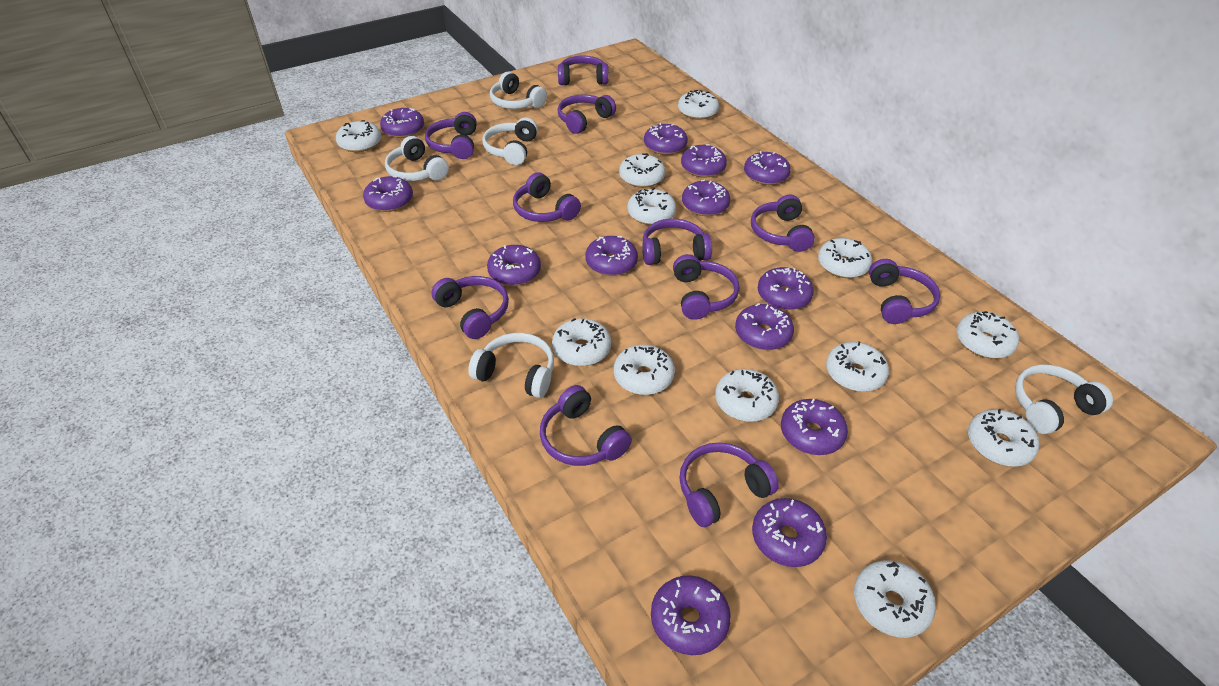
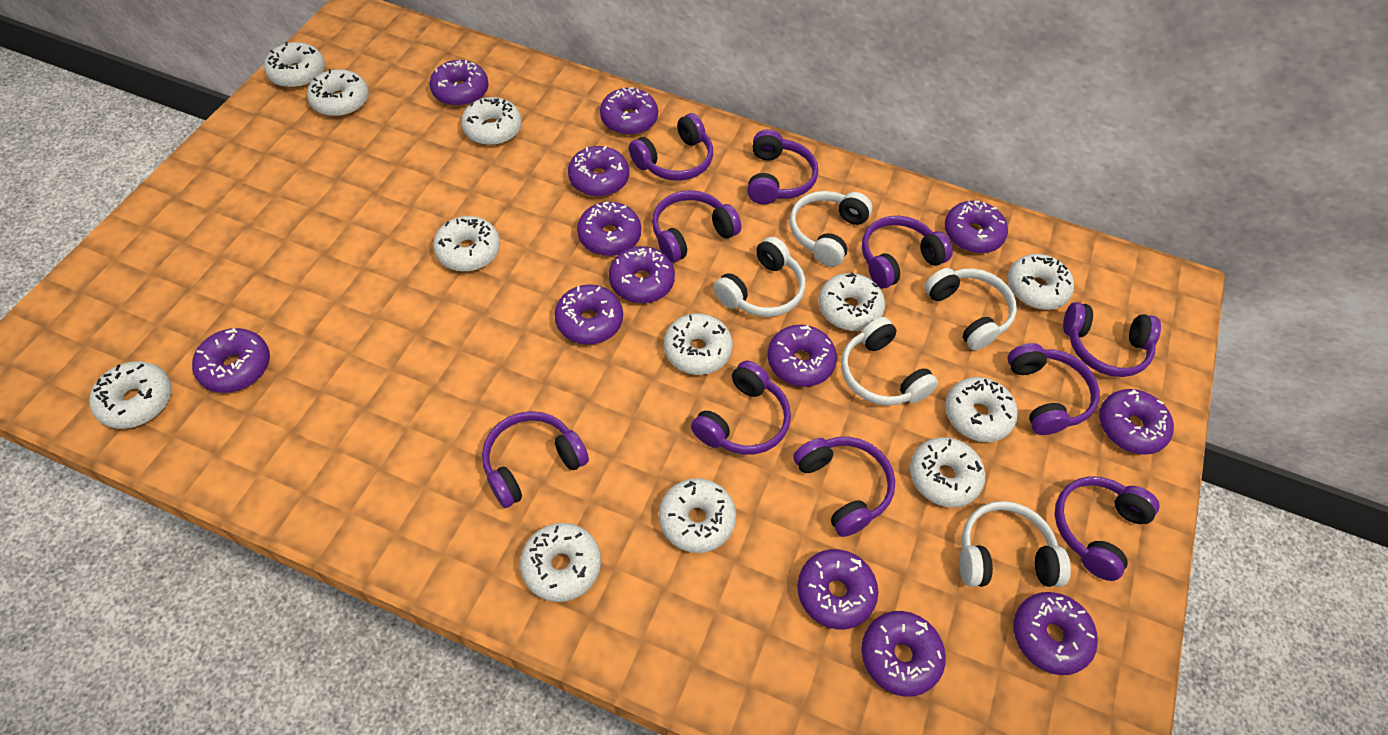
purple headphones: [425,112,477,159] [431,276,509,339] [513,172,581,222] [540,385,632,466] [557,94,616,134] [558,56,609,85] [642,219,712,265] [673,254,739,320] [679,442,779,527] [751,194,815,252] [869,259,940,324] = 11 -> [482,411,589,508] [629,113,713,181] [652,190,741,263] [691,361,791,455] [747,129,818,204] [793,437,895,537] [862,216,953,288] [1008,343,1100,435] [1055,476,1159,581] [1063,302,1161,377] = 10

